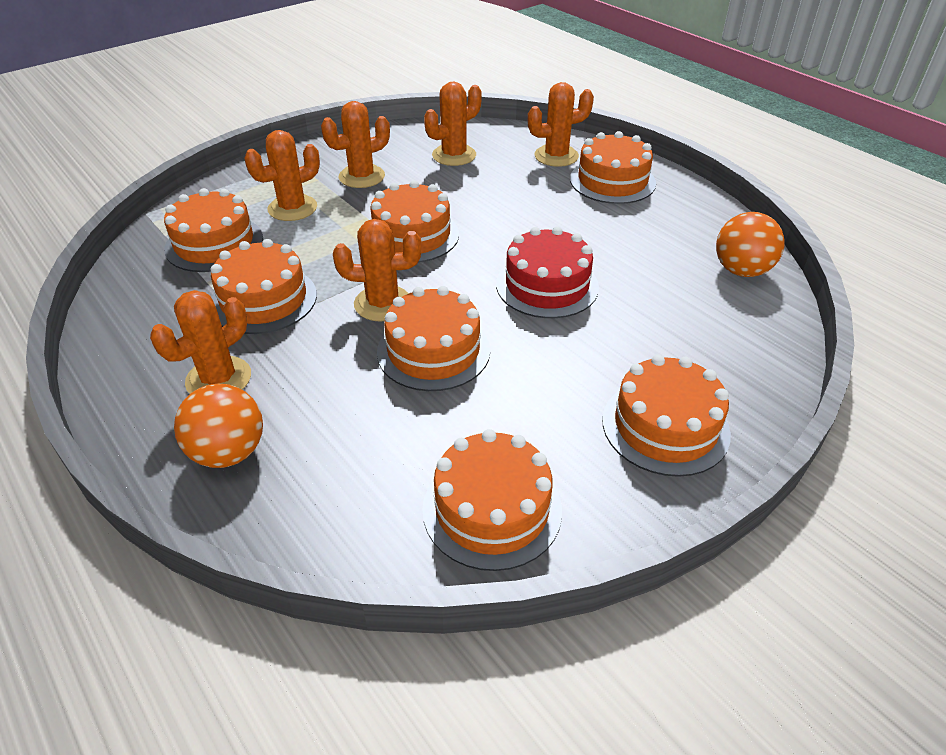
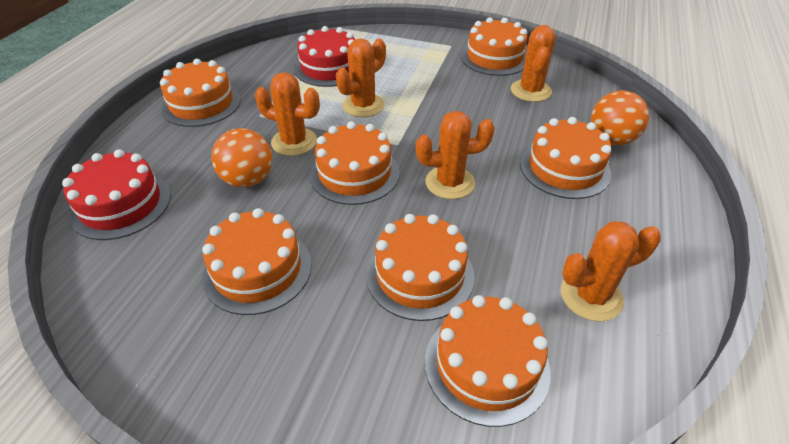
orange cactus: [150,290,251,394] [244,130,320,221] [321,101,390,188] [333,219,421,322] [424,82,482,166] [528,82,594,167] = 6 -> [255,73,320,156] [336,38,386,117] [416,111,495,199] [511,25,556,102] [561,221,661,322] = 5
red cake: [496,226,599,318] = 1 -> [62,149,171,240] [294,26,355,87] = 2

